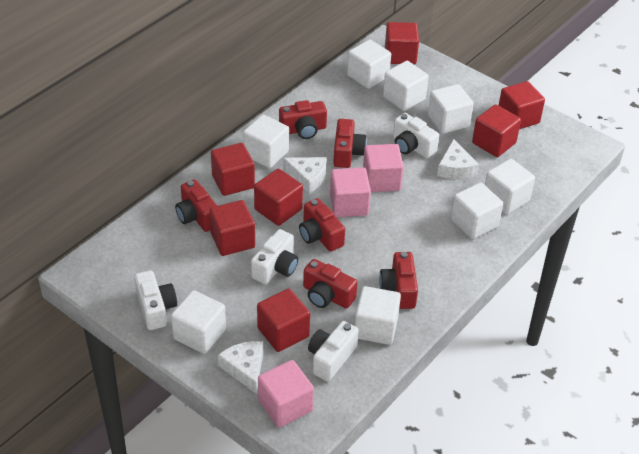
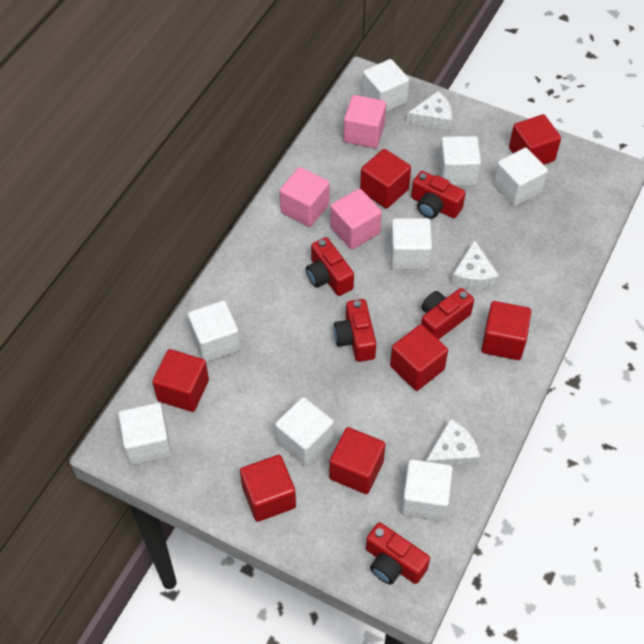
red camera: [175,179,217,232] [279,100,327,139] [299,198,345,252] [303,259,358,309] [333,119,367,168] [379,252,418,309] = 6 -> [306,237,354,296] [334,299,376,362] [366,522,430,585] [411,171,466,219] [421,288,474,340] = 5
white camera: [134,270,177,330] [251,229,298,284] [308,321,359,382] [393,113,439,158] = 4 -> none = 0

